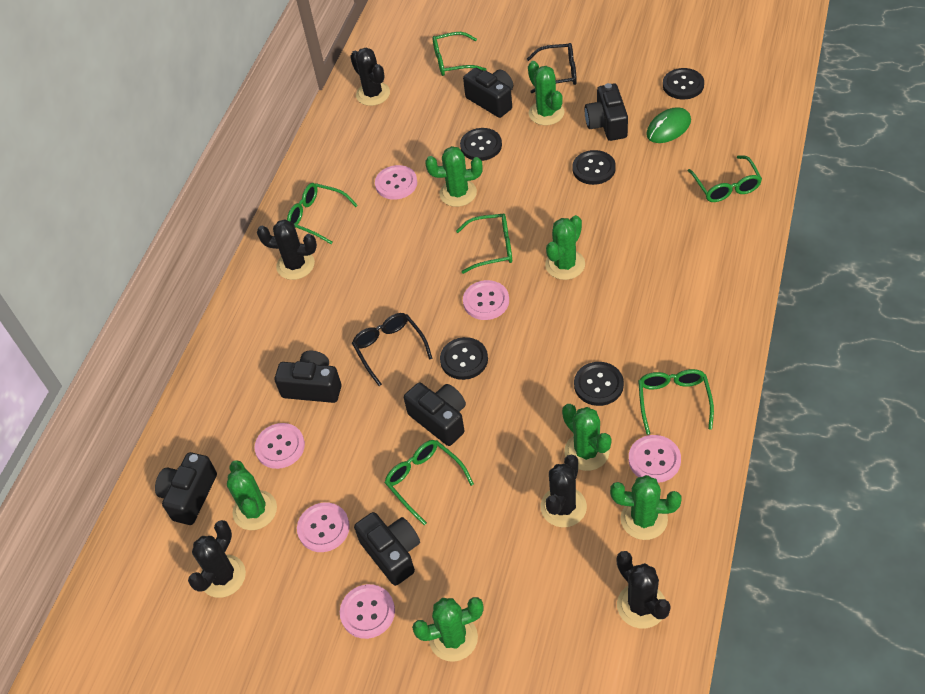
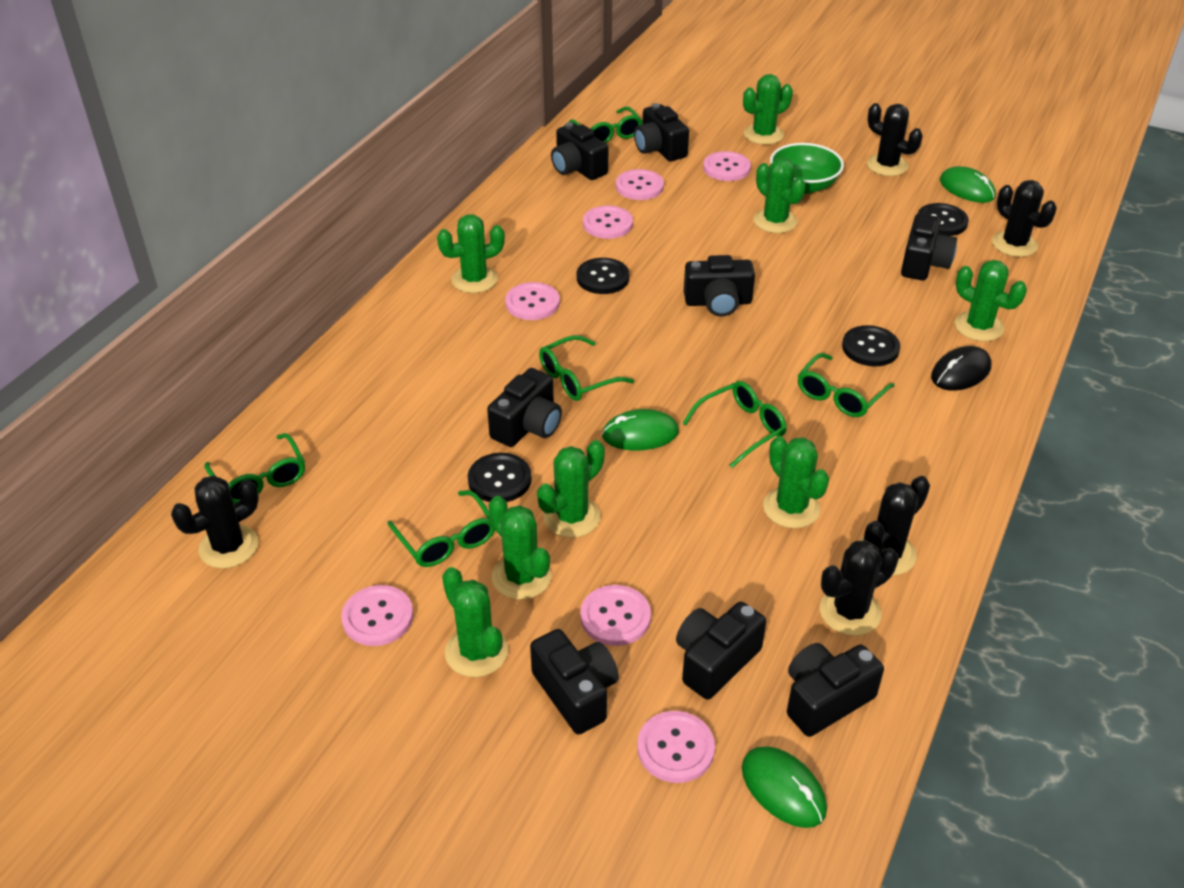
black button: [440,337,488,380] [460,128,502,161] [573,150,616,185] [574,362,624,406] [663,68,704,99] = 5 -> [468,453,532,502] [577,258,629,294] [842,325,900,366] [918,203,969,236] = 4
black camera: [155,452,217,525] [275,351,342,403] [354,512,420,586] [404,382,466,446] [463,68,513,118] [585,83,628,141] = 6 -> [487,368,562,447] [530,629,619,735] [551,122,608,180] [634,103,689,161] [676,601,766,700] [684,255,755,317] [787,643,884,737] [901,213,957,280] = 8
black glasses: [352,313,433,386] [527,43,577,93] = 2 -> none = 0
black mouse: none = 0 -> [931,346,991,391] = 1
green bowl: none = 0 -> [770,143,844,194] = 1
green cactus: [227,460,277,530] [412,597,484,662] [425,146,483,207] [528,61,565,125] [545,215,585,280] [562,404,611,471] [610,475,681,540] = 7 -> [437,214,505,293] [442,567,508,677] [488,496,551,600] [537,440,605,538] [743,74,793,145] [754,158,806,233] [763,436,829,528] [955,260,1027,341] = 8
green mouse: [646,107,691,143] = 1 -> [602,409,679,451] [742,746,827,828] [940,166,996,203] = 3
pink button: [255,423,305,469] [297,502,350,552] [340,584,395,639] [375,165,417,200] [463,280,509,320] [629,435,681,483] = 6 -> [341,585,413,646] [505,282,560,320] [580,585,651,646] [583,206,633,239] [616,169,664,200] [637,711,715,783] [703,151,751,181] = 7

